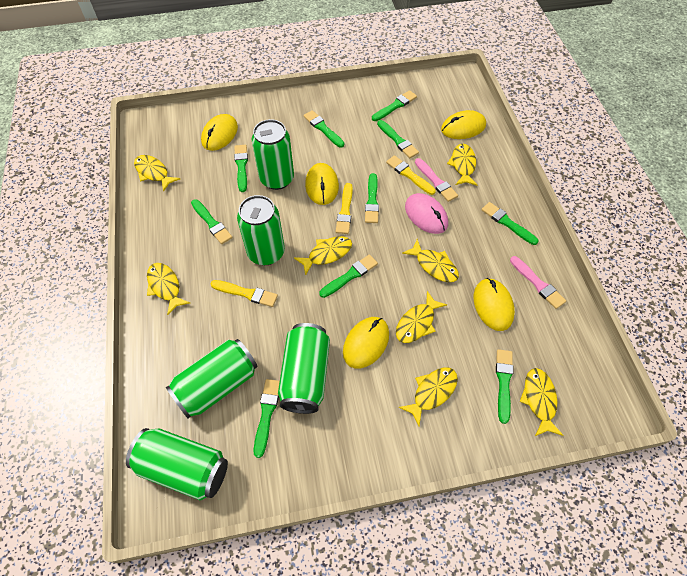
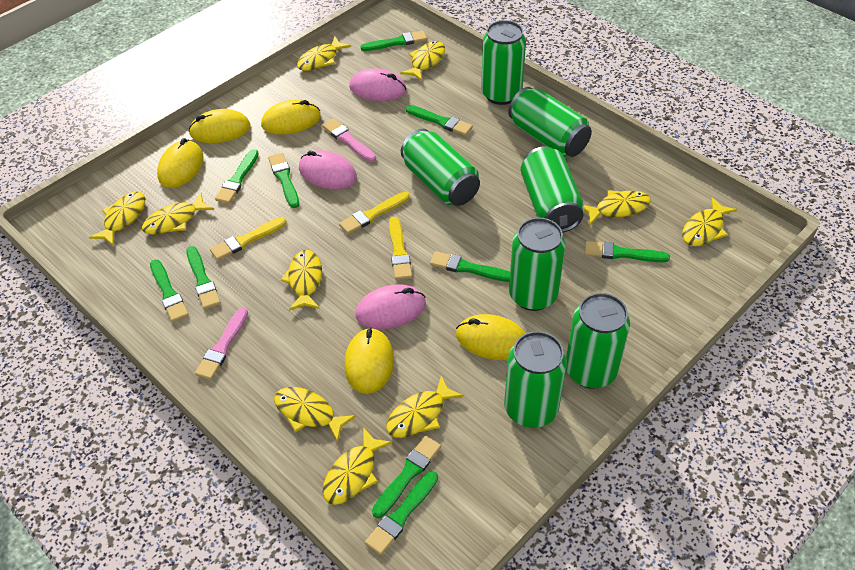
green can: [126,428,228,500] [166,339,258,418] [237,195,285,265] [252,119,294,190] [278,323,330,414] = 5 -> [401,129,480,206] [481,20,526,105] [504,331,567,428] [508,87,592,157] [509,217,566,311] [520,146,584,233] [566,293,630,389] = 7
pink mouse: [405,193,448,234] = 1 -> [299,150,357,189] [349,68,407,101] [355,284,426,329] = 3
yellow fish: [134,155,180,192] [147,263,190,315] [294,236,352,276] [396,291,447,343] [399,367,458,426] [402,239,459,282] [447,144,477,185] [520,368,563,436] = 8 -> [89,192,145,246] [142,193,214,235] [274,387,356,442] [281,250,322,311] [297,36,351,71] [323,427,392,505] [386,375,464,438] [400,41,445,81] [583,190,651,225] [682,197,737,246] = 10

